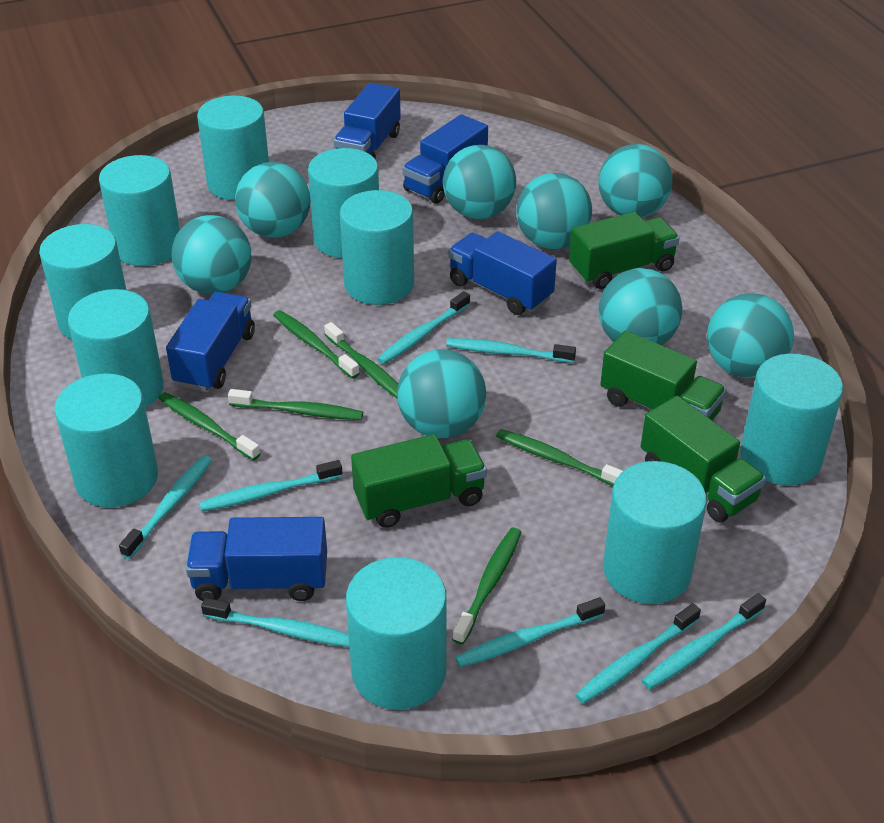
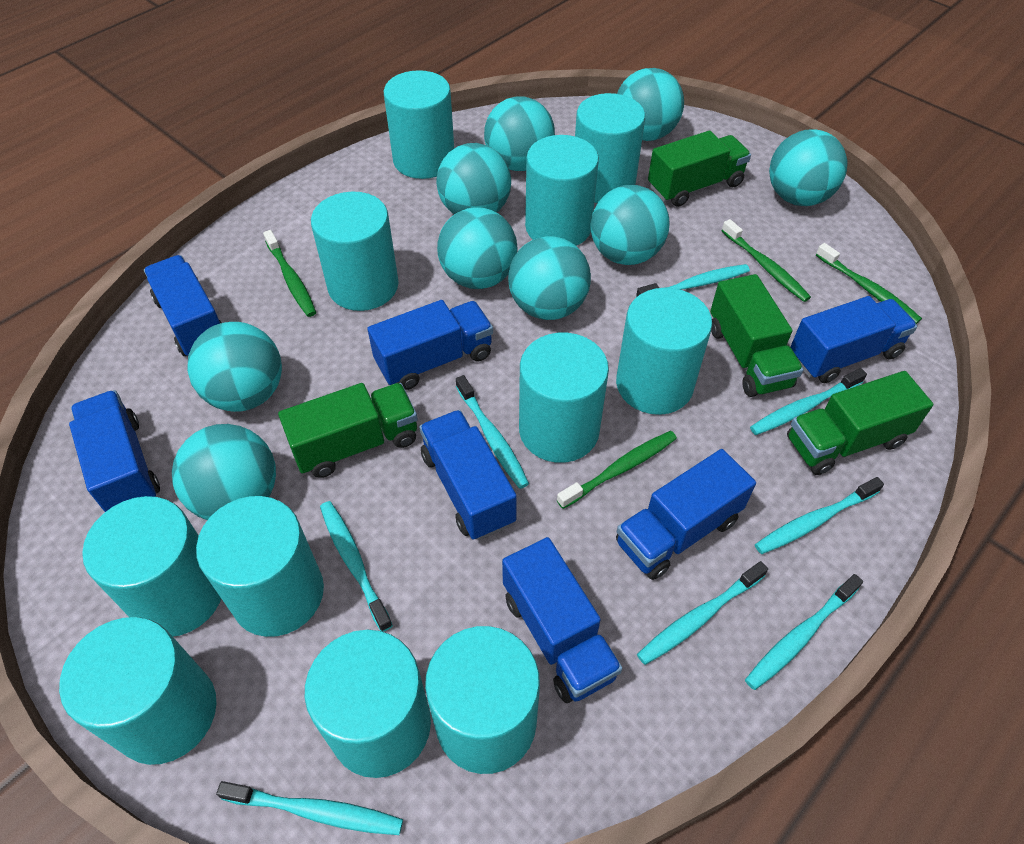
blue truck: [166,292,255,391] [186,517,327,601] [333,83,401,160] [402,114,488,204] [448,231,557,315] = 5 -> [69,390,160,512] [144,255,222,356] [367,300,493,390] [419,410,517,540] [502,537,622,703] [616,449,756,580] [790,296,917,383] = 7
green toothbrush: [158,392,260,461] [228,389,363,420] [273,310,360,379] [324,322,398,398] [452,528,521,645] [496,429,623,486] = 6 -> [263,230,316,317] [557,431,677,509] [721,219,811,302] [816,243,922,324] = 4
turquoise ball: [171,215,251,294] [235,162,310,238] [397,349,486,438] [443,145,516,219] [516,173,592,249] [598,144,672,218] [599,268,682,345] [707,293,794,378] = 8 -> [172,424,276,520] [187,322,282,412] [436,143,511,214] [437,207,518,289] [484,96,555,171] [508,236,591,320] [590,185,670,265] [617,68,684,141] [769,129,847,206] = 9
turquoise cylinder: [39,224,126,339] [54,373,158,507] [68,289,164,408] [99,155,180,266] [197,96,269,200] [308,148,379,258] [340,190,414,305] [346,557,447,710] [603,461,706,604] [740,354,843,485] = 10 -> [59,617,217,765] [82,496,221,636] [196,496,324,637] [305,630,431,778] [311,192,399,311] [384,70,454,179] [425,626,540,774] [519,333,609,463] [525,135,599,246] [575,93,645,203] [616,288,712,415] = 11

